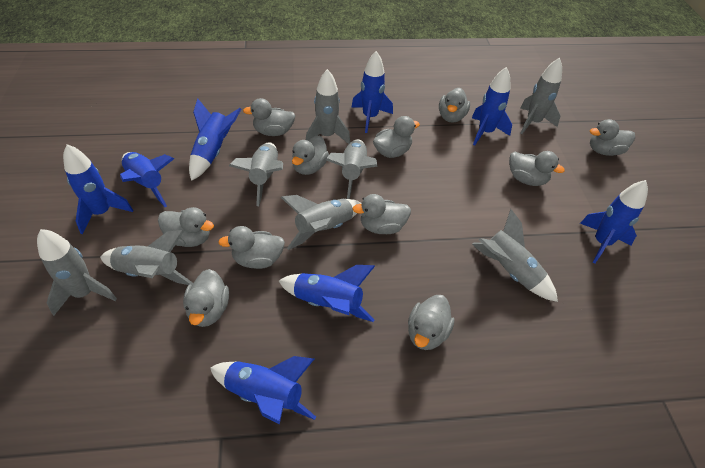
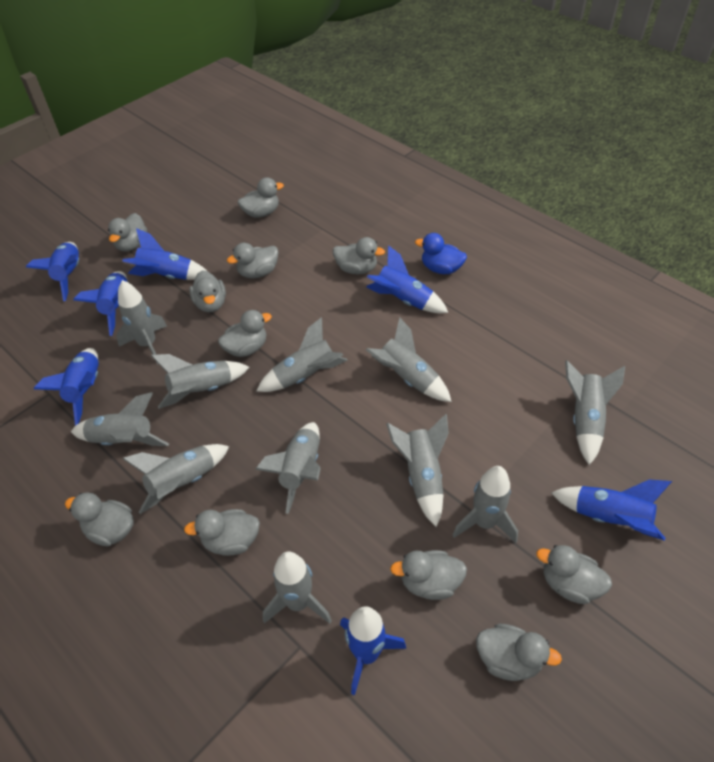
blue duck: none = 0 -> [415,233,467,274] = 1
blue rocket: [63,144,133,234] [120,152,174,207] [189,98,241,181] [210,356,316,425] [279,265,375,322] [351,51,393,133] [472,67,512,146] [580,180,648,263] = 8 -> [26,242,79,301] [34,348,99,426] [73,271,128,336] [122,228,207,280] [340,606,406,695] [366,245,448,313] [551,479,672,541] = 7
grey rocket: [37,229,117,316] [100,230,193,285] [229,142,283,206] [281,195,362,250] [306,69,350,144] [325,139,377,199] [472,209,558,302] [520,58,562,134] = 8 -> [71,392,169,446] [116,280,167,364] [122,444,229,514] [151,354,249,409] [255,422,321,514] [257,317,348,392] [263,551,332,624] [366,317,452,402] [386,414,449,527] [452,466,518,543] [565,361,625,465] = 11

